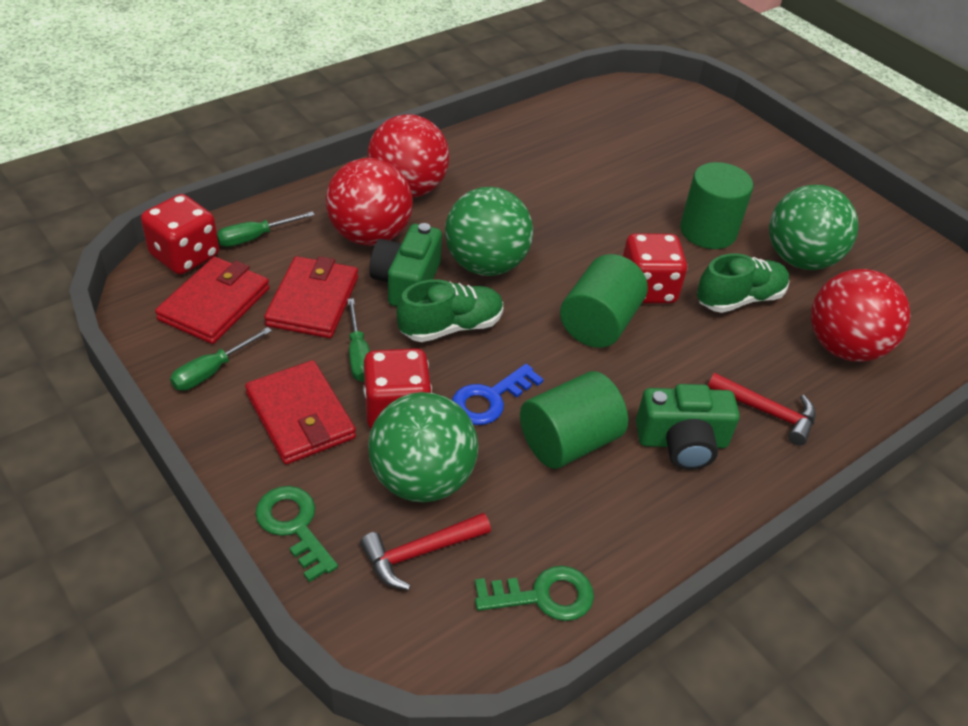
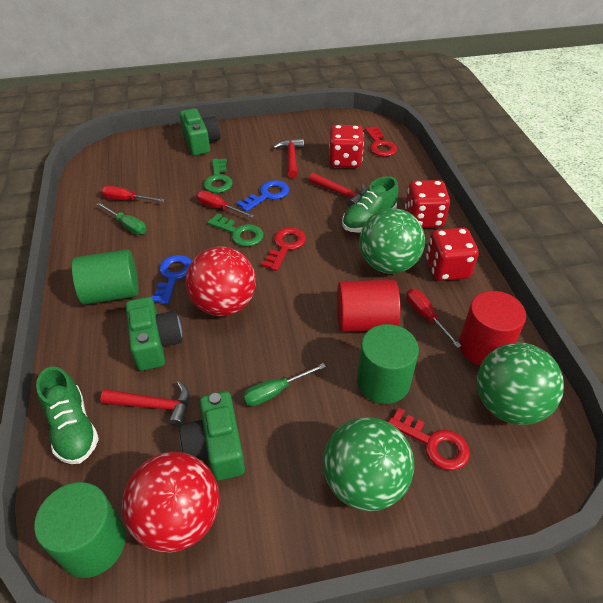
blue key: [452,364,544,425] = 1 -> [151,255,192,304] [236,180,289,212] = 2
green camera: [369,223,442,307] [636,384,740,470] = 2 -> [126,297,182,371] [179,108,221,156] [179,391,245,481] = 3
green screwdriver: [170,327,272,391] [217,211,315,247] [347,298,370,382] = 3 -> [97,202,146,235] [243,363,326,406] = 2
red ball: [326,158,413,246] [368,114,449,198] [811,269,910,362] = 3 -> [122,452,219,553] [186,247,256,316] = 2
red cylinder: none = 0 -> [337,280,400,332] [459,291,526,366] = 2
red hammer: [360,513,491,590] [708,373,816,446] = 2 -> [100,381,190,427] [273,138,304,178] [309,172,367,207] = 3
red key: none = 0 -> [261,227,306,271] [365,126,397,157] [388,408,470,470] = 3
red screwdriver: none = 0 -> [101,186,165,202] [196,191,254,218] [406,289,461,348] = 3
red wallet: [155,257,270,344] [245,360,356,464] [264,256,358,338] = 3 -> none = 0

